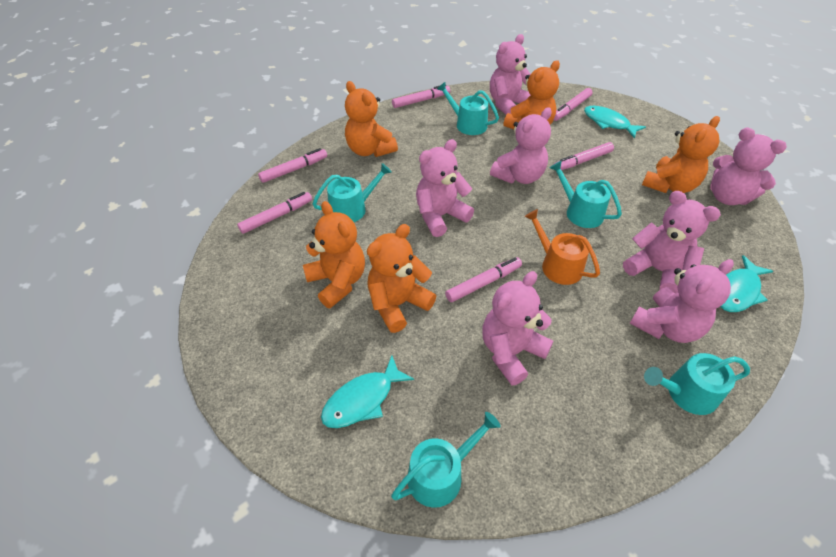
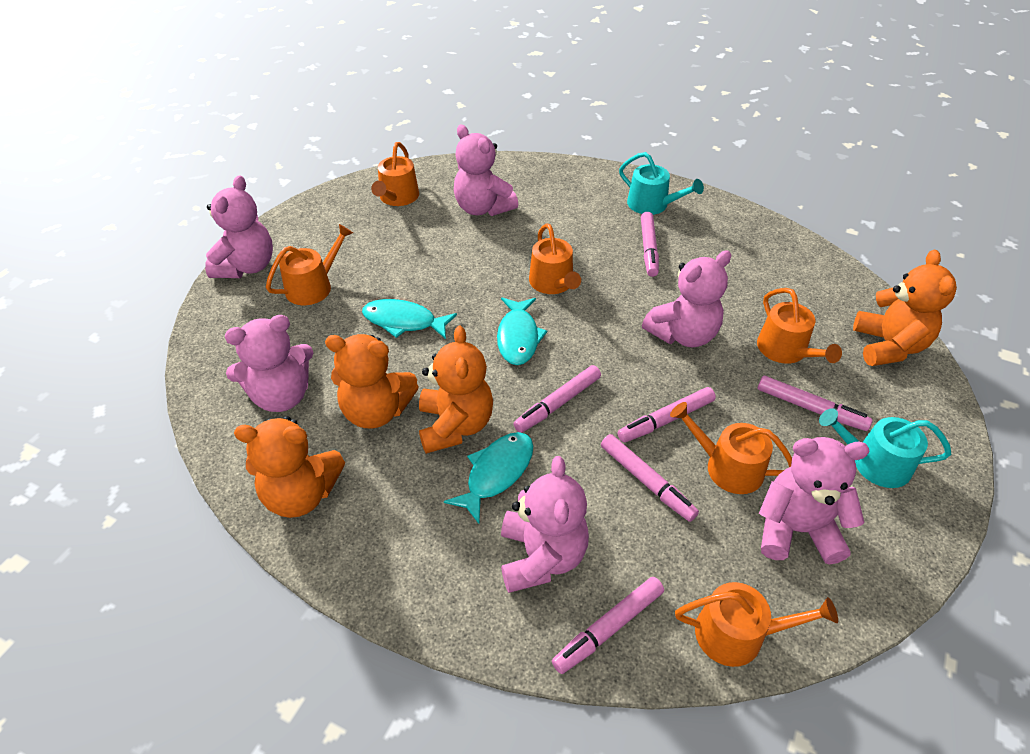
orange teddy bear: [303,201,365,308] [345,81,398,157] [367,224,436,333] [504,60,560,129] [642,116,720,193] = 5 -> [234,416,345,518] [325,334,419,428] [419,325,493,454] [853,250,957,366] = 4
orange watering can: [524,209,600,285] = 1 -> [266,224,353,305] [371,142,419,206] [529,223,581,294] [670,402,792,494] [675,582,838,667] [757,288,842,364] = 6
pink teddy bear: [416,139,474,237] [482,271,553,386] [490,34,531,115] [490,108,552,184] [623,191,721,293] [630,259,734,343] [710,128,787,205] = 7 -> [205,175,273,278] [225,315,313,412] [454,125,518,216] [501,456,589,593] [642,250,731,347] [759,437,870,564] = 6
turquoise watering can: [313,163,392,222] [391,412,501,508] [437,82,499,135] [550,161,622,228] [644,353,750,415] = 5 -> [619,152,704,215] [819,408,951,488] = 2

